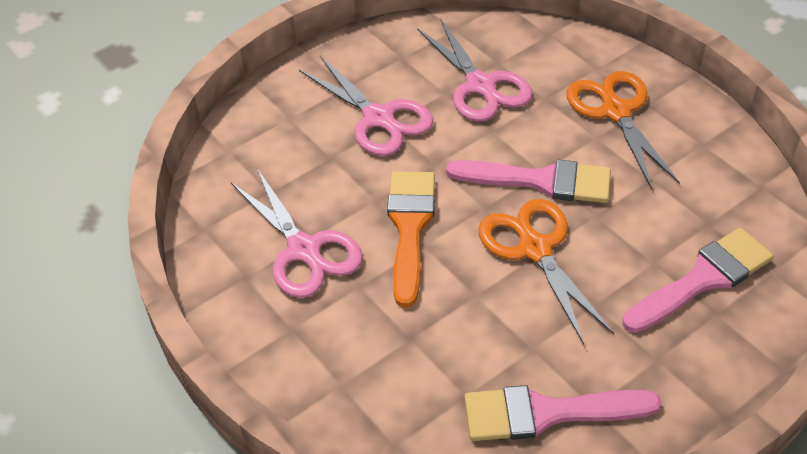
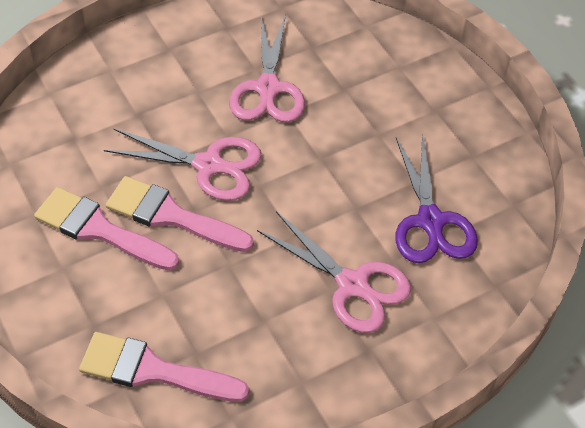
orange brush: [387,172,435,308] = 1 -> none = 0
orange scissors: [478,199,614,344] [566,71,680,189] = 2 -> none = 0
purple scissors: none = 0 -> [395,133,478,263] = 1

